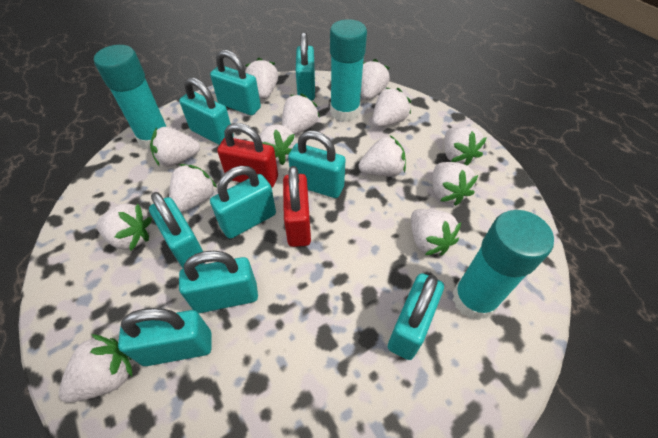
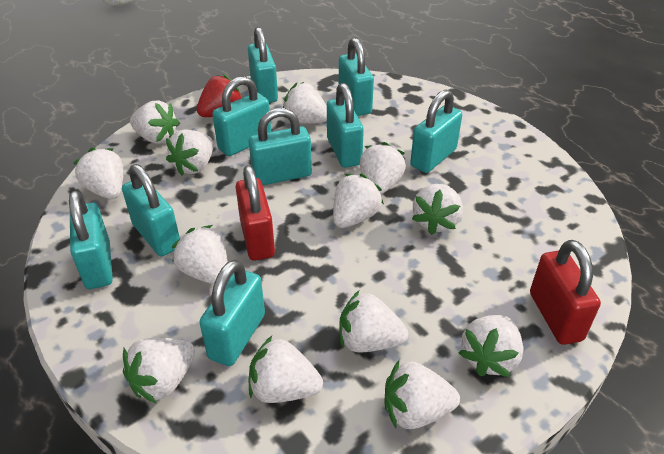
red strawberry: none = 0 -> [197,74,242,117] = 1
turquoise glue stick: [94,45,168,150] [330,19,367,122] [452,210,554,320] = 3 -> none = 0

